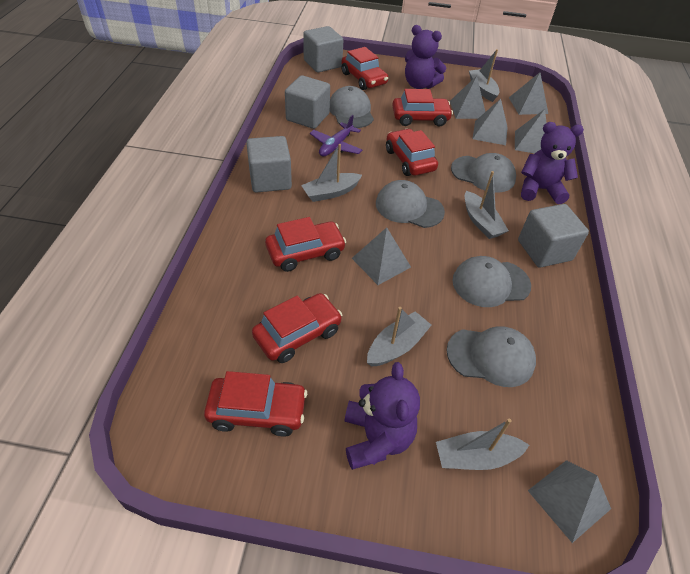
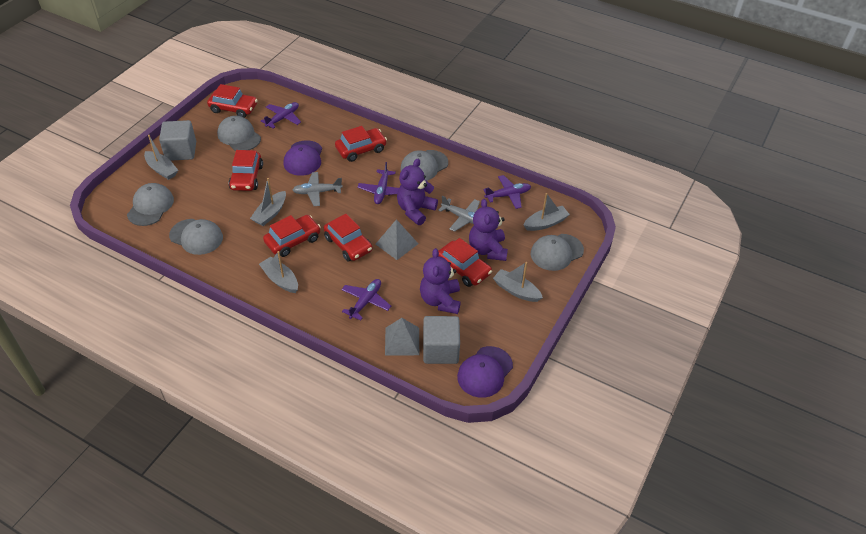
grey cube: [246,136,292,193] [285,75,330,129] [303,26,343,73] [518,204,589,268] = 4 -> [159,120,196,161] [423,316,460,364] = 2
grey plane: none = 0 -> [293,172,343,206] [438,196,480,232] = 2
grey pyramid: [352,227,411,285] [450,76,485,119] [472,99,508,145] [509,72,548,115] [515,109,546,153] [528,460,611,543] = 6 -> [376,219,419,260] [385,318,419,356] = 2
purple cap: none = 0 -> [284,140,322,176] [457,346,513,398] = 2
purple plane: [310,114,362,157] = 1 -> [261,102,301,129] [341,279,391,321] [357,162,399,204] [483,175,531,209] = 4

